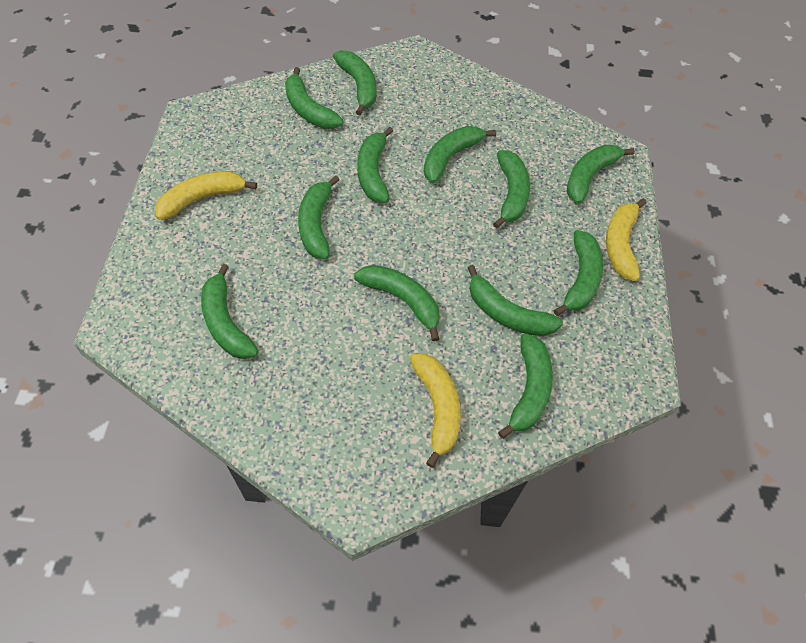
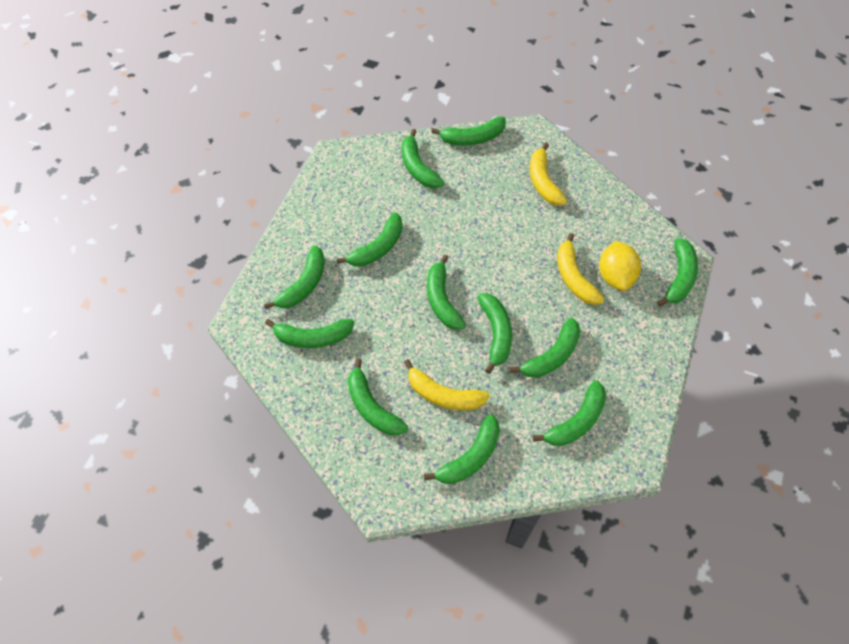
yellow lemon: none = 0 -> [599,241,641,291] = 1

